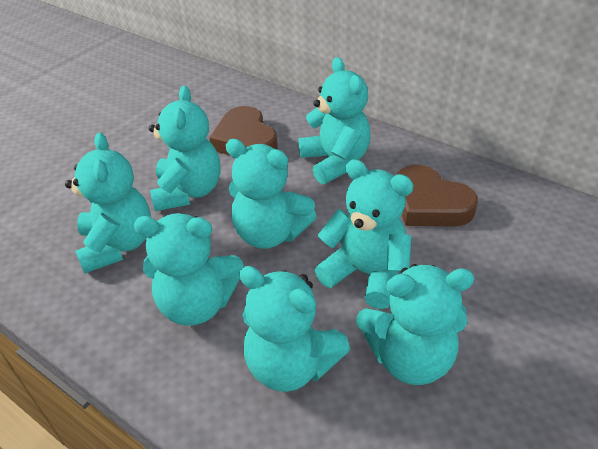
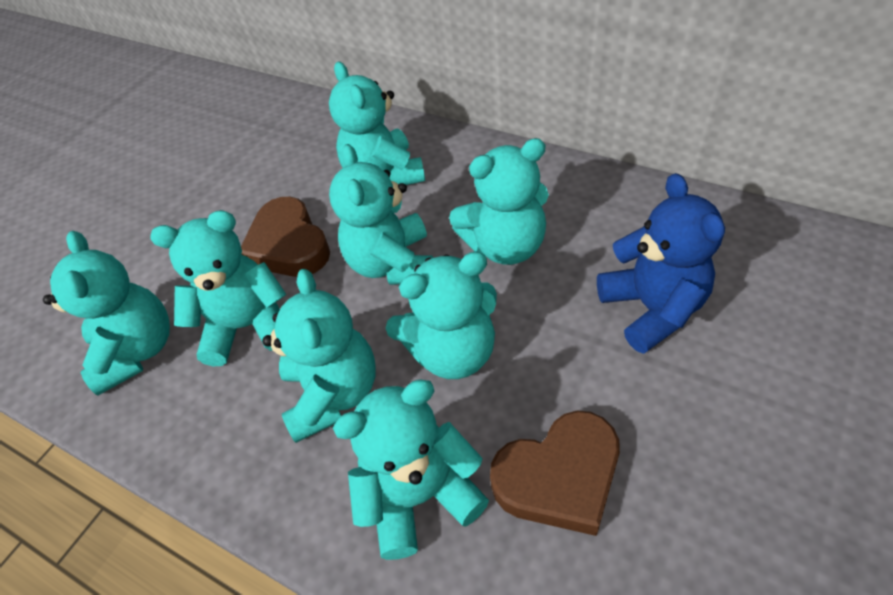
blue teddy bear: none = 0 -> [597,173,725,354] = 1

